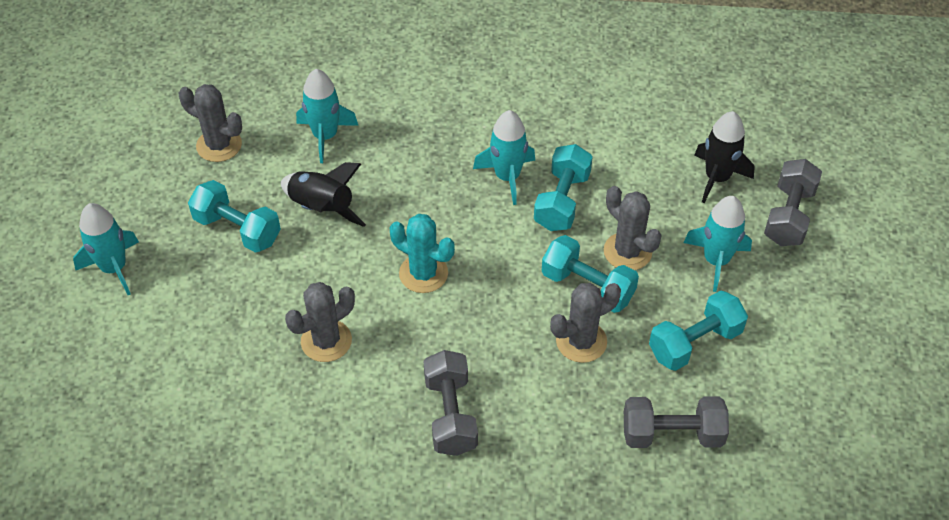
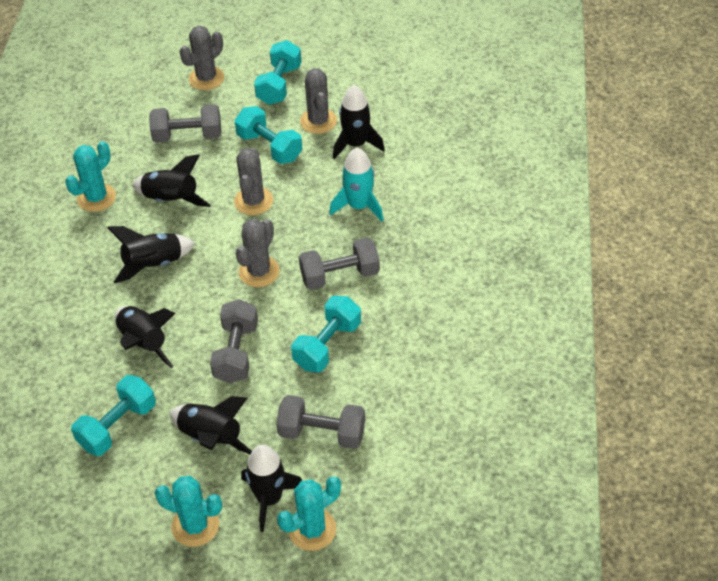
black rocket: [281,162,366,227] [694,111,755,203] = 2 -> [107,226,195,283] [115,306,175,368] [132,154,211,207] [170,396,252,454] [241,445,302,532] [333,85,384,159] = 6
grey dumbbell: [423,350,478,456] [624,396,729,448] [764,159,822,246] = 3 -> [149,104,221,143] [210,299,258,383] [276,395,365,449] [299,237,380,290] = 4
turquoise cactus: [389,214,455,293] = 1 -> [65,141,116,212] [155,476,222,547] [277,476,341,551] = 3
turquoise rocket: [73,203,139,295] [296,69,358,163] [473,110,535,205] [684,196,752,292] = 4 -> [329,148,383,221] = 1

